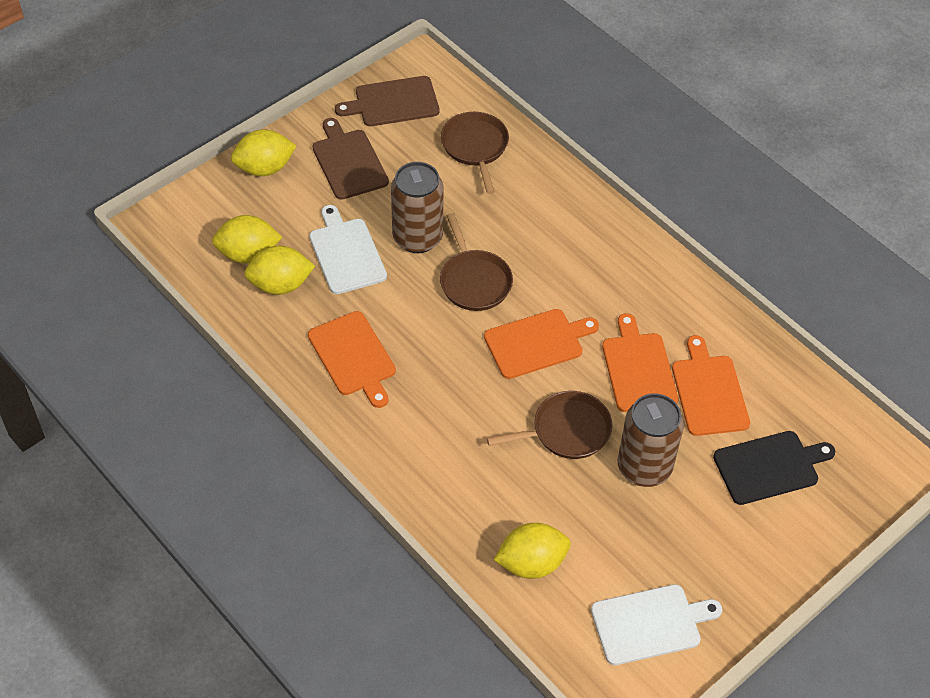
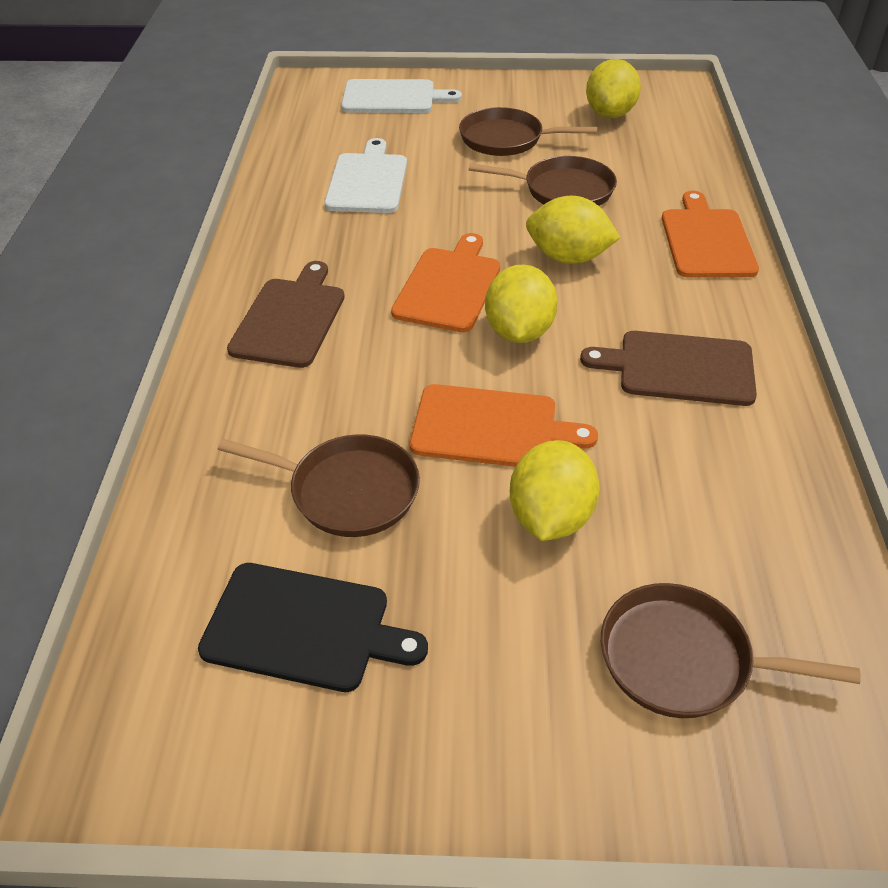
brown can: [391,162,444,253] [618,393,684,487] = 2 -> none = 0
brown pan: [440,213,513,311] [441,112,509,194] [487,391,612,459] = 3 -> [218,434,420,537] [459,107,597,156] [469,156,617,206] [601,583,861,718] = 4
orange cutting board: [308,311,396,408] [484,309,599,379] [602,313,678,412] [672,335,750,436] = 4 -> [391,233,500,332] [410,384,598,467] [662,191,759,278] = 3

